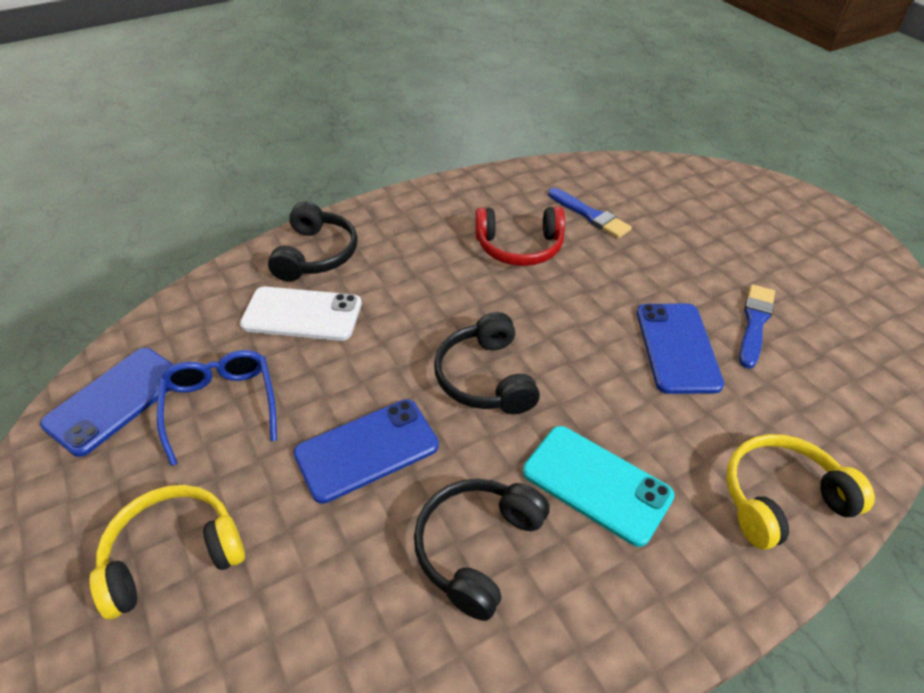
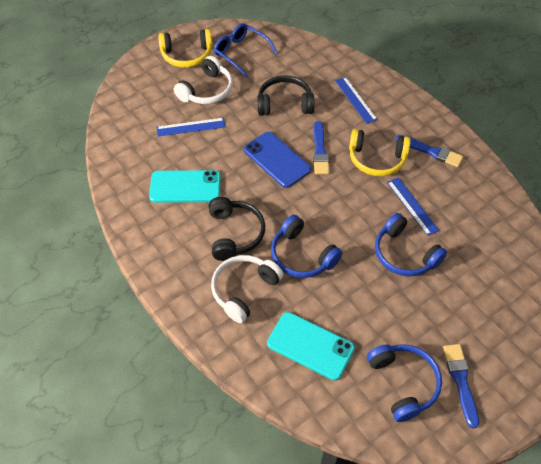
black headphones: [268,202,358,281] [414,478,550,621] [434,312,540,414] = 3 -> [209,197,265,261] [257,75,315,116] = 2
blue brush: [548,188,632,238] [739,284,775,369] = 2 -> [313,121,330,175] [396,135,463,167] [443,344,479,429] = 3
blue headphones: none = 0 -> [271,215,342,278] [367,344,442,422] [375,213,447,276] = 3
blue phone: [40,348,174,457] [293,399,439,504] [637,304,724,394] = 3 -> [244,132,311,188] = 1
blue ruler: none = 0 -> [157,118,226,136] [335,77,378,124] [387,177,440,236] = 3
red headphones: [475,207,565,266] = 1 -> none = 0
turquoise phone: [523,426,675,547] = 1 -> [149,170,221,203] [267,312,355,381] = 2
white headphones: none = 0 -> [174,56,233,104] [211,255,283,323] = 2
white phone: [240,286,362,341] = 1 -> none = 0

